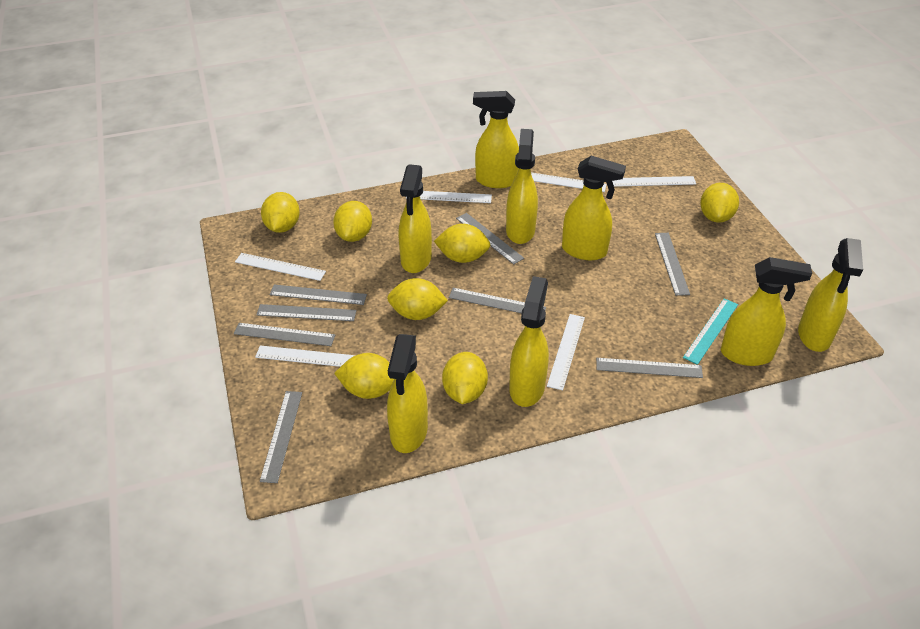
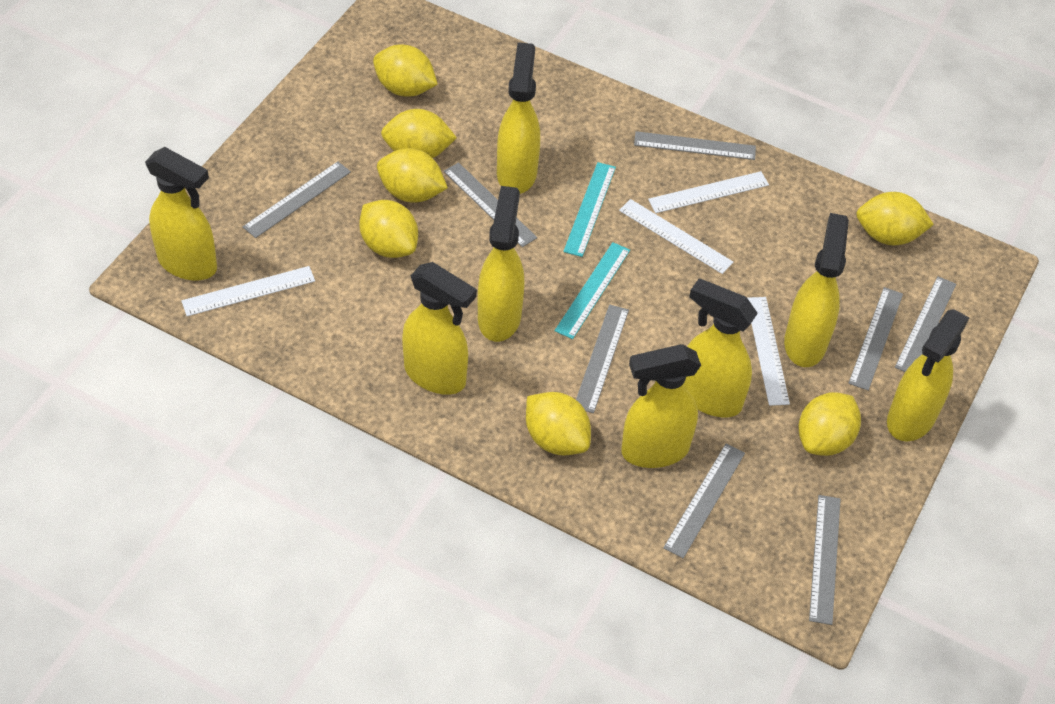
turquoise ruler: [683,298,738,365] = 1 -> [555,242,630,339] [563,162,616,257] = 2
white ruler: [235,253,326,281] [255,345,355,367] [406,191,492,203] [531,172,606,192] [547,314,585,391] [612,176,696,187] = 6 -> [181,266,315,316] [619,199,733,274] [648,171,769,213] [748,297,790,406] = 4

